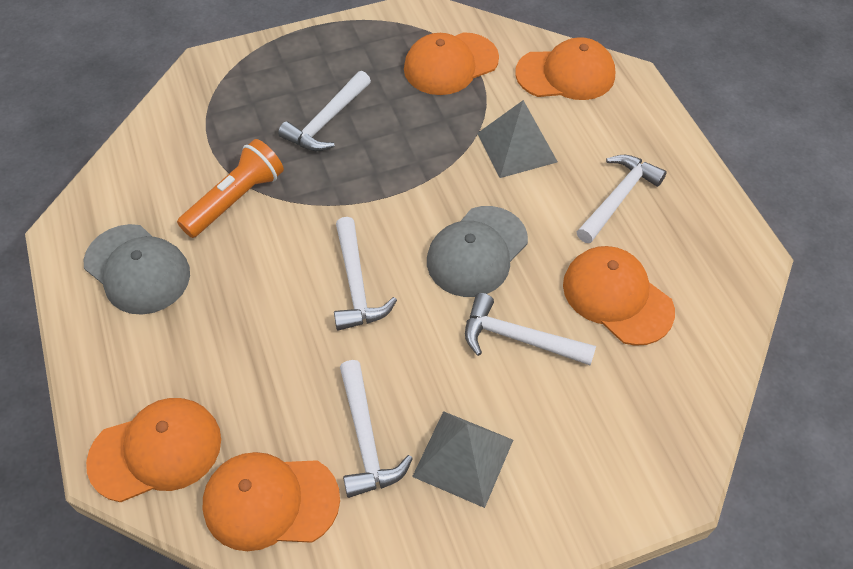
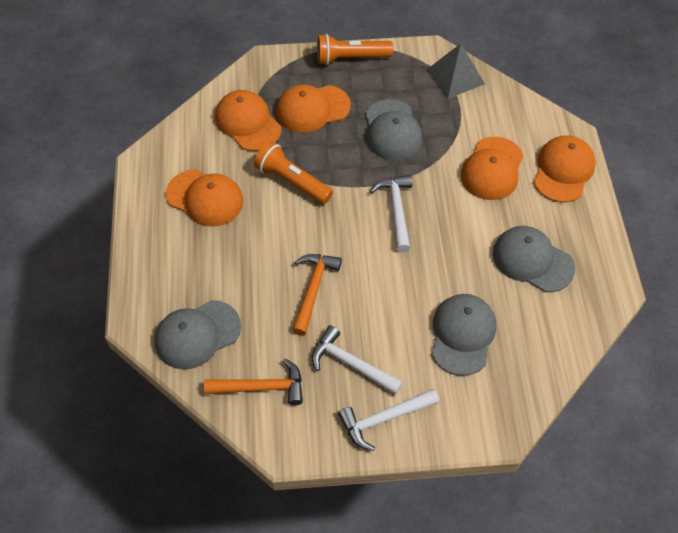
grey cap: [84,224,190,315] [427,206,528,297] = 2 -> [155,300,241,370] [366,99,423,160] [432,294,496,376] [493,226,575,292] = 4
grey pyramid: [412,411,513,508] [477,100,558,178] = 2 -> [427,43,485,99] = 1
orange flashlight: [177,139,284,238] = 1 -> [254,141,333,204] [317,34,393,65] = 2
orange hammer: none = 0 -> [204,358,303,405] [292,254,342,336] = 2
white hammer: [278,71,371,151] [334,217,397,331] [340,360,413,498] [465,293,596,365] [577,155,667,243] = 5 -> [312,325,403,395] [338,389,439,451] [370,175,412,252] = 3

